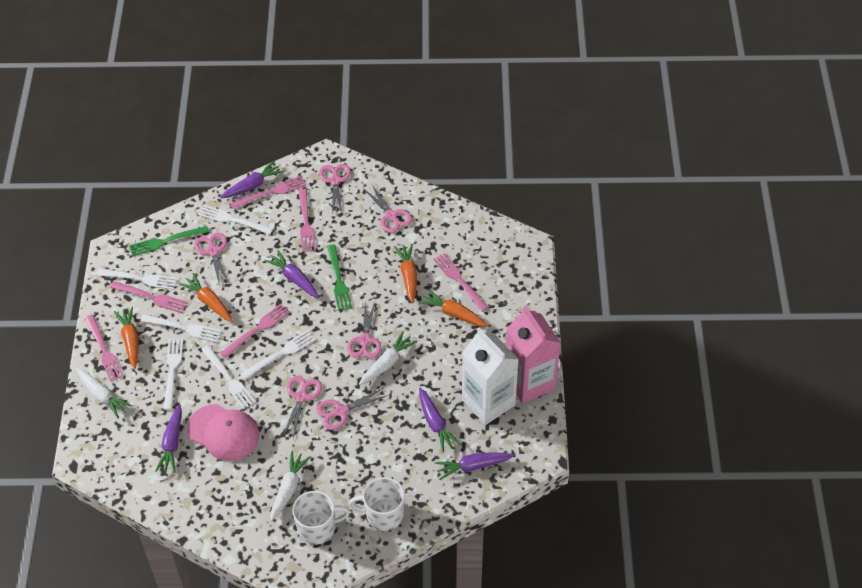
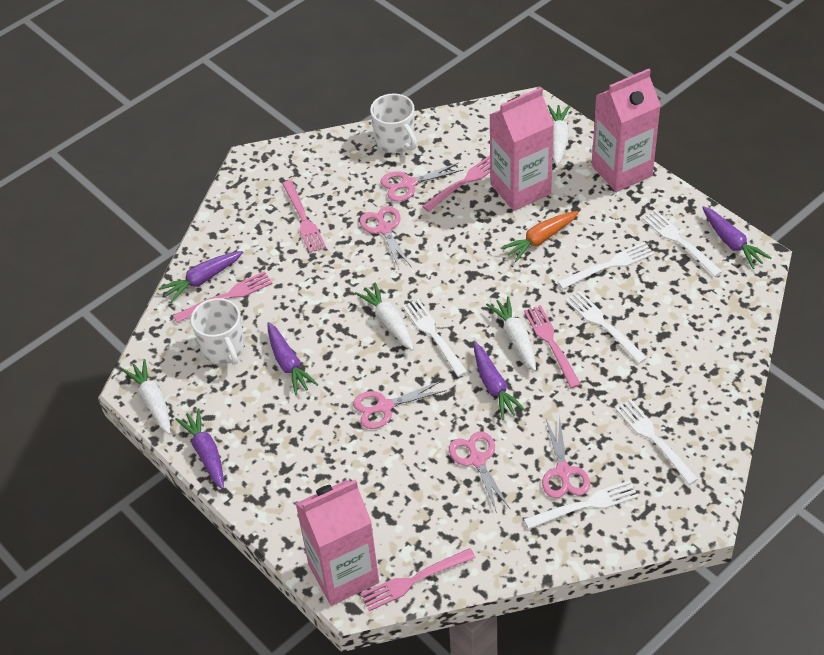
green fork: [129,226,209,256] [327,244,352,311] = 2 -> none = 0
orange carrot: [114,307,139,369] [179,273,232,322] [394,244,417,303] [419,289,488,327] = 4 -> [501,211,579,262] = 1
pink cap: [187,404,260,461] = 1 -> none = 0
pink carton: [506,306,561,404] = 1 -> [295,479,379,606] [489,87,554,211] [592,69,661,192] = 3
pink fork: [85,315,124,381] [110,281,188,313] [220,304,290,358] [230,176,306,209] [298,189,316,252] [433,253,488,312] = 6 -> [173,271,273,323] [282,180,326,253] [360,548,476,611] [422,155,490,212] [524,305,581,388] = 5
pink scissors: [194,233,230,286] [283,376,322,438] [316,388,388,430] [319,164,351,212] [347,302,382,359] [363,185,413,233] = 6 -> [353,381,447,429] [360,206,411,269] [381,162,463,201] [449,431,510,513] [542,417,590,498] = 5
white carrot: [76,368,133,419] [270,451,311,521] [359,331,417,385] = 3 -> [122,359,170,434] [355,283,414,351] [486,296,536,371] [547,105,570,167] = 4
white carton: [462,328,519,425] = 1 -> none = 0

